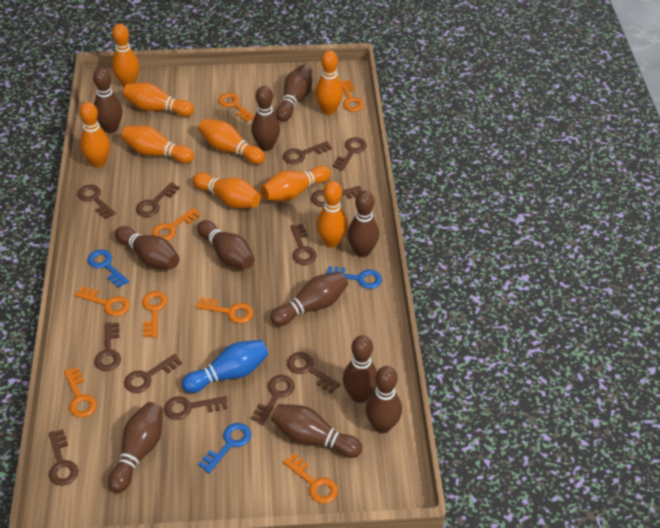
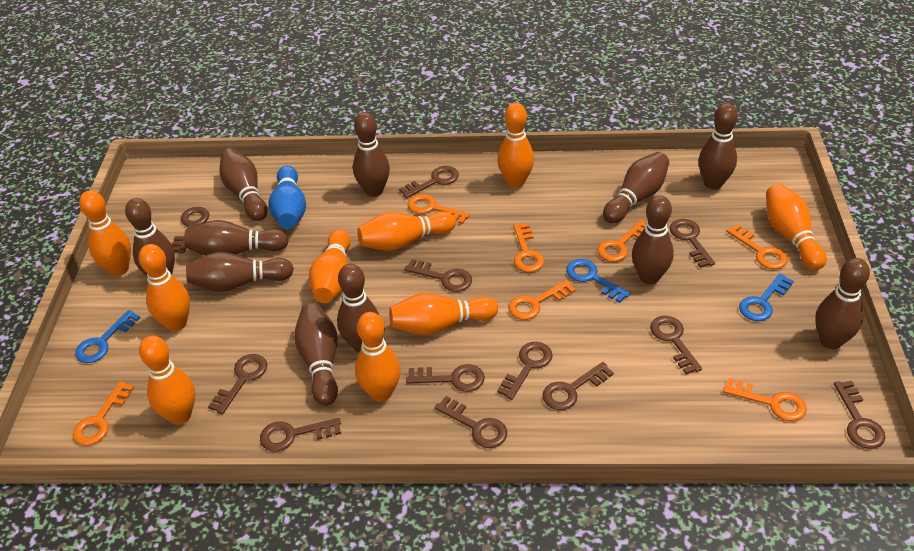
orange key: [64,367,97,418] [75,286,130,316] [142,291,168,337] [152,208,201,241] [196,297,253,323] [218,93,255,122] [283,453,338,504] [340,80,364,112] = 8 -> [73,381,134,446] [408,194,470,224] [508,280,576,320] [513,223,544,272] [597,220,646,262] [723,378,807,421] [726,224,788,269] = 7

